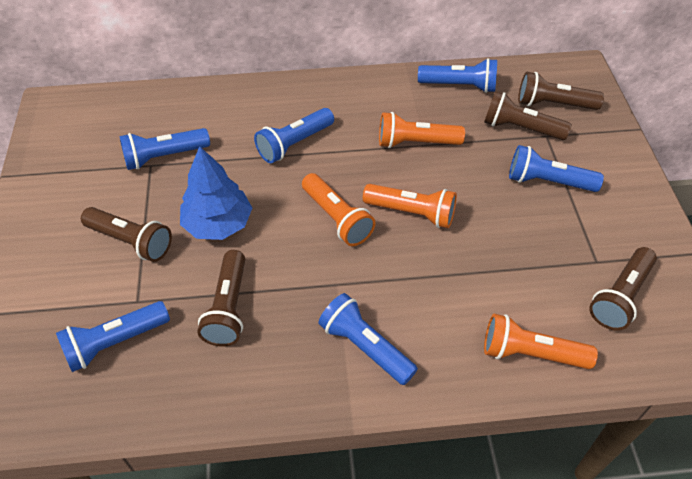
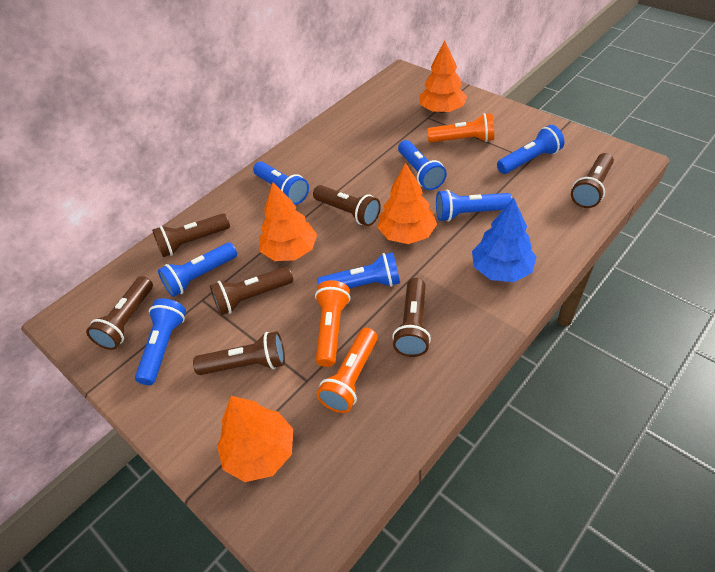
blue flashlight: [56,301,170,372] [119,128,210,170] [254,108,334,163] [318,293,418,385] [418,58,497,93] [509,145,604,192] = 6 -> [135,298,186,385] [158,243,237,297] [253,162,309,205] [317,252,400,288] [398,140,447,190] [436,190,513,222] [497,125,565,174] = 7
brown flashlight: [81,207,172,262] [197,250,245,347] [484,91,572,140] [518,72,604,110] [589,247,657,331] = 5 -> [86,276,153,350] [152,213,230,257] [193,331,285,375] [210,267,293,315] [313,185,381,226] [392,278,431,357] [571,153,614,208] = 7
orange flashlight: [302,173,376,246] [363,184,457,228] [379,112,465,148] [484,314,598,369] = 4 -> [315,280,351,367] [317,328,378,413] [427,113,494,143] = 3
orange tree: none = 0 -> [217,396,293,482] [259,182,317,261] [378,163,437,244] [419,40,467,113] = 4

